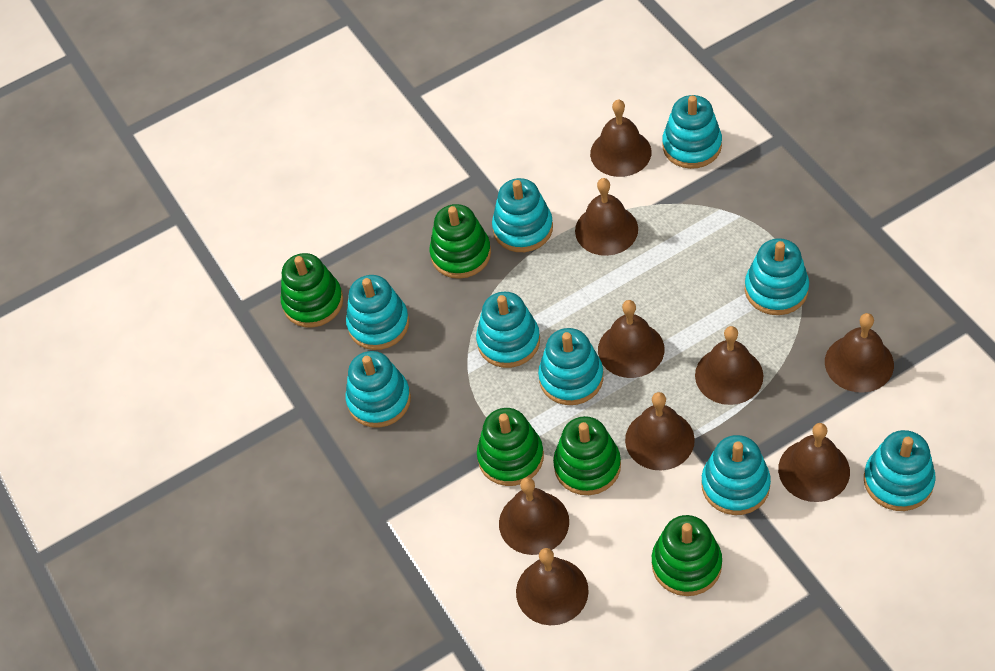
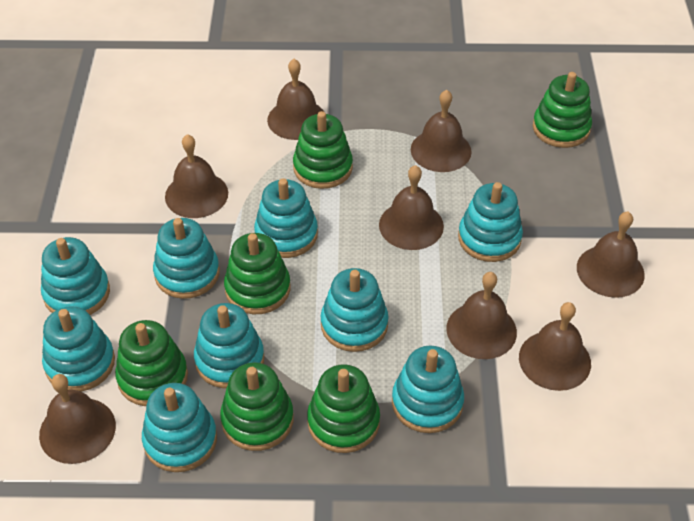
brown bell: [499,477,569,555] [516,548,589,625] [575,178,638,256] [590,99,651,177] [598,300,664,378] [625,392,695,471] [695,326,763,405] [778,423,850,502] [825,313,894,393] = 9 -> [39,374,116,464] [165,134,228,218] [267,59,324,140] [379,165,444,250] [411,90,472,172] [446,272,517,359] [519,302,591,391] [577,211,645,298] = 8
green stacking toy: [281,253,343,327] [429,204,491,279] [477,408,544,486] [553,416,621,495] [652,515,722,596] = 5 -> [115,320,188,406] [220,362,294,451] [224,233,290,314] [293,111,353,189] [307,364,380,453] [533,72,592,148] = 6

